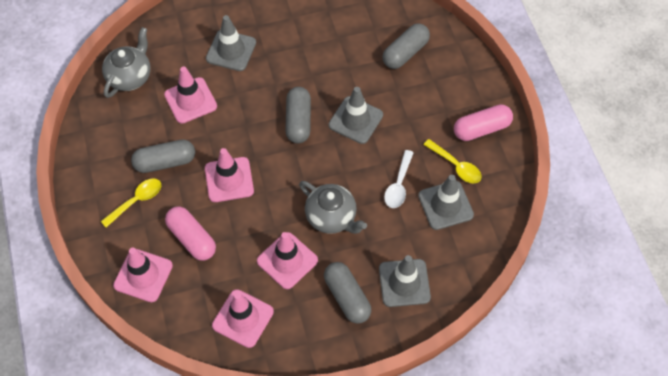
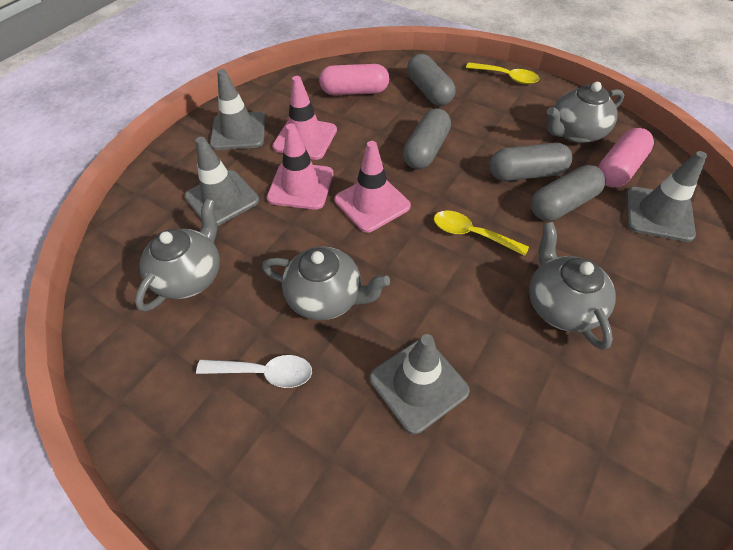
grey teapot: [102,27,151,98] [299,181,367,234] = 2 -> [135,198,220,312] [262,247,390,320] [529,222,616,350] [547,82,624,143] = 4
pink traffic cone: [113,248,173,302] [164,66,217,124] [205,148,254,202] [212,289,274,348] [257,232,318,289] = 5 -> [267,123,333,210] [273,76,337,160] [335,141,411,233] = 3

